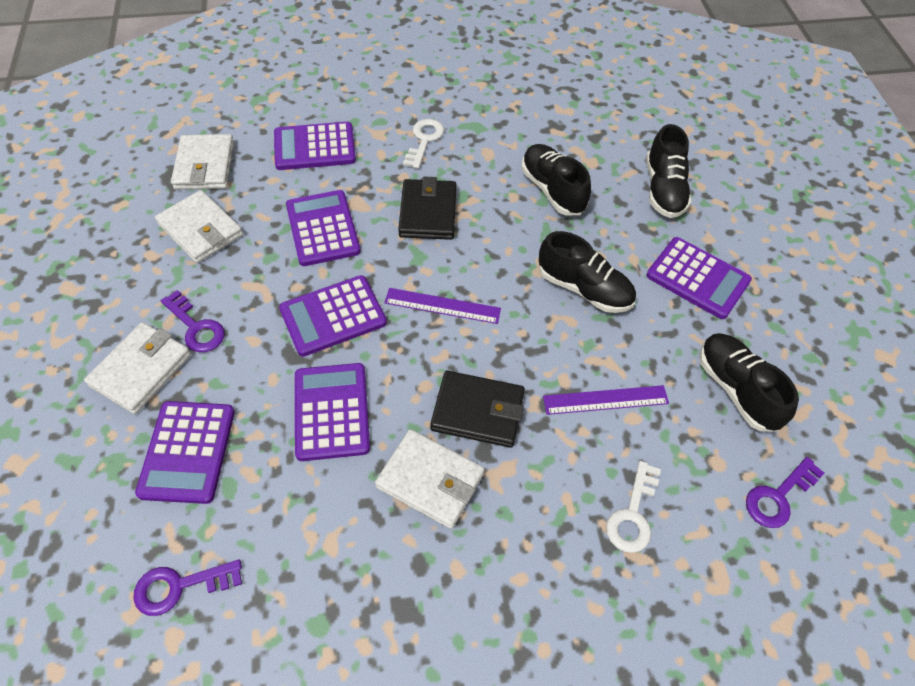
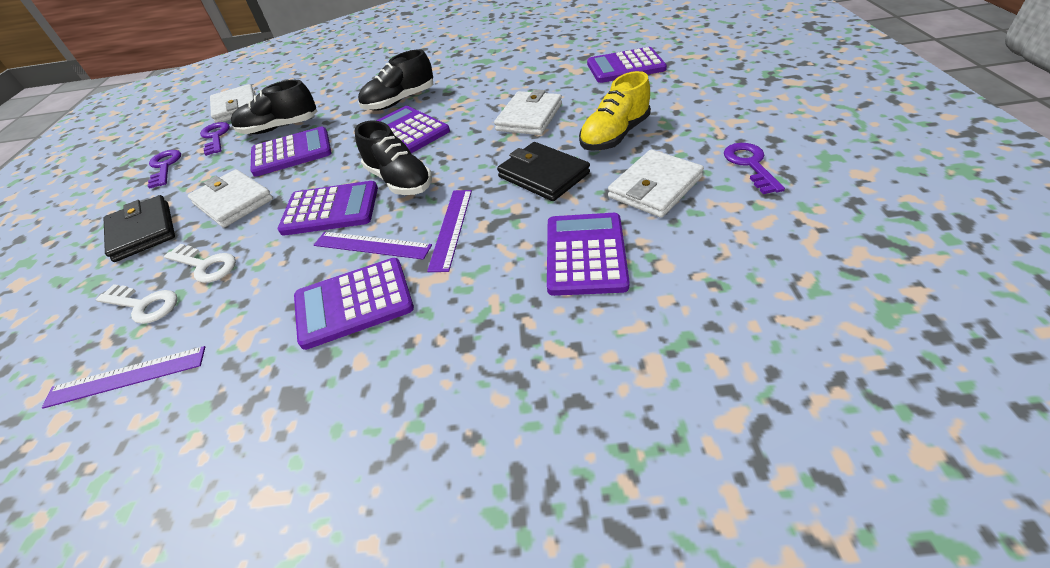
black shoe: [521,144,591,215] [539,231,636,313] [646,124,692,218] [700,333,799,431] = 4 -> [231,80,317,134] [355,121,432,195] [358,49,433,111] = 3
purple ruler: [384,288,501,324] [543,385,669,415] = 2 -> [42,346,205,409] [314,232,432,260] [427,190,472,272] = 3
yellow shoe: none = 0 -> [579,71,651,151] = 1

